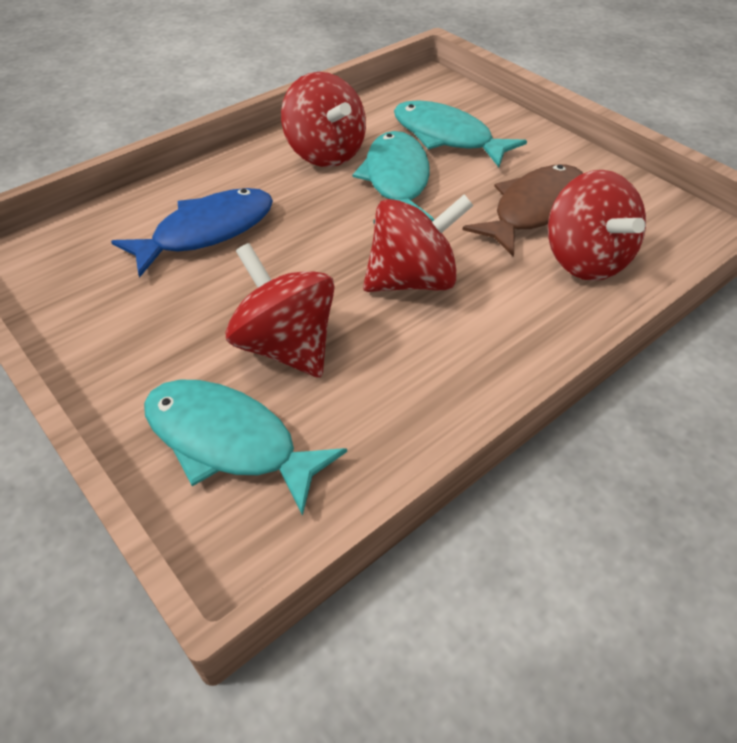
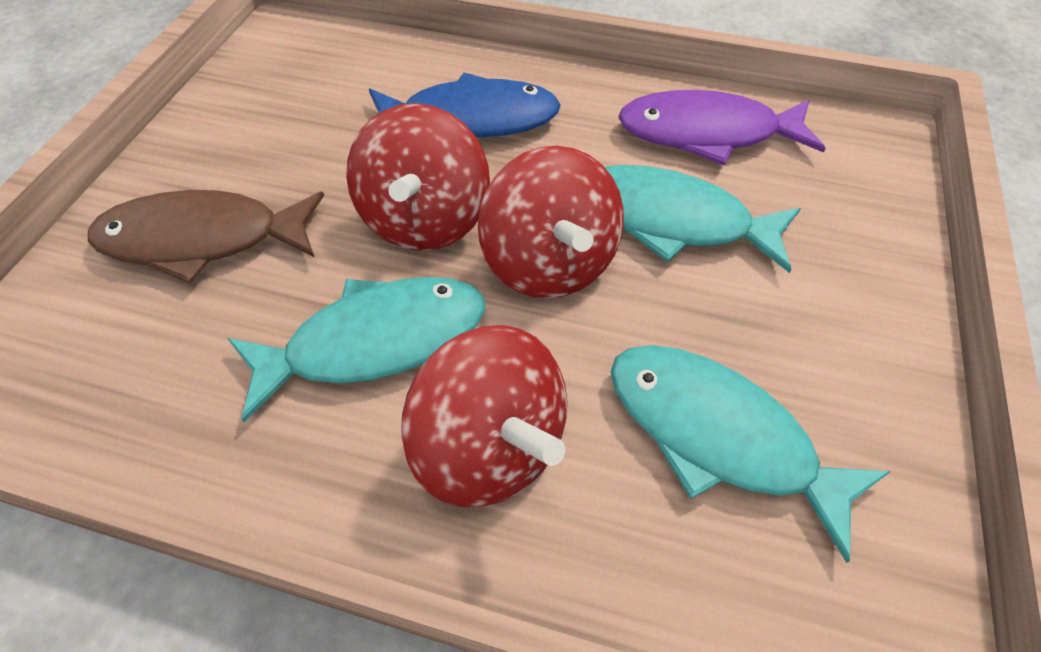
purple fish: none = 0 -> [618,90,826,165] = 1
red spinning top: [225,243,335,378] [281,72,366,167] [363,194,474,292] [548,170,646,281] = 4 -> [346,103,490,251] [401,325,567,507] [478,146,624,299] = 3

